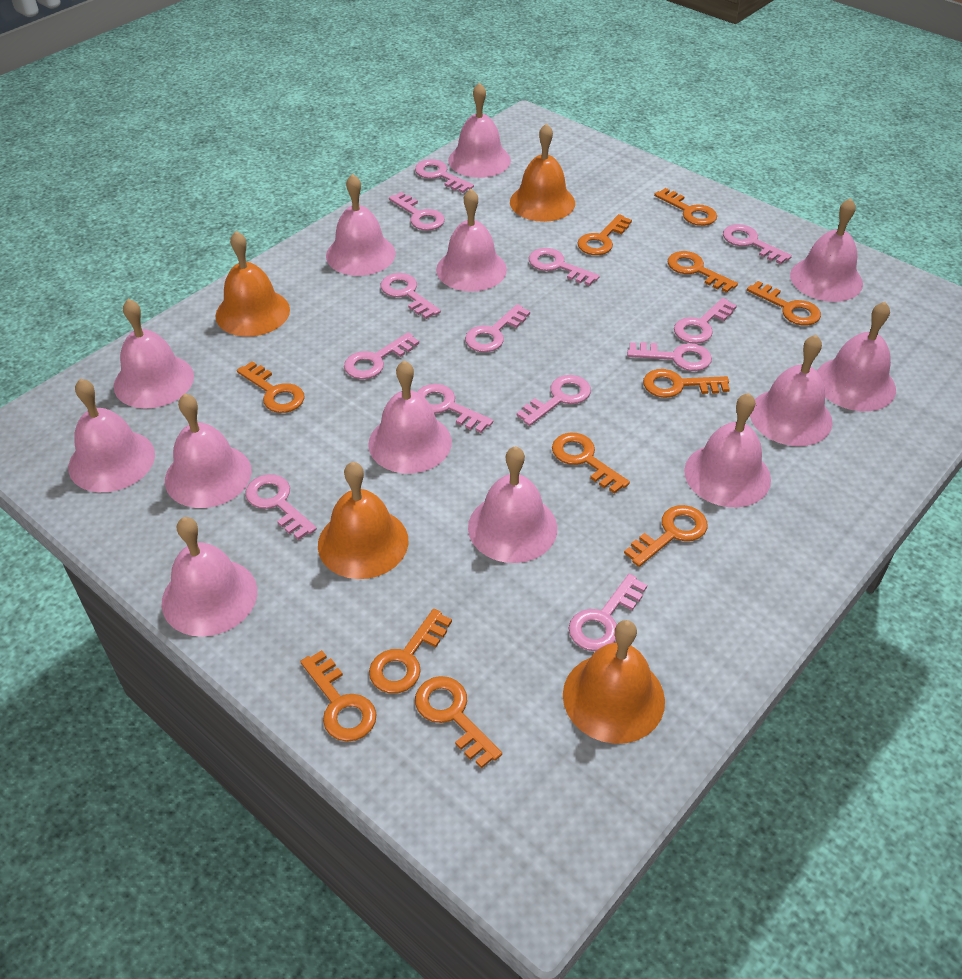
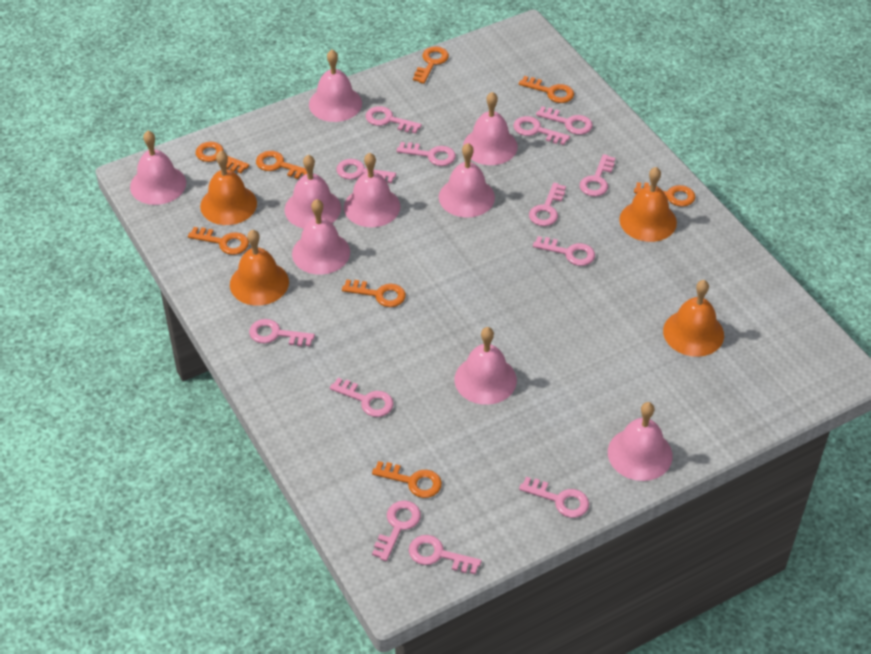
orange key: [237,361,305,413] [300,650,376,742] [369,609,452,693] [415,676,502,768] [552,432,630,494] [577,214,632,255] [624,505,708,567] [643,369,730,398] [654,188,717,226] [668,251,738,293] [747,281,821,326] = 11 -> [188,227,249,255] [195,142,249,173] [256,151,307,179] [342,279,406,307] [372,461,442,498] [413,46,449,84] [519,76,574,103] [634,182,696,207] = 8
pink bell: [68,378,155,492] [114,299,194,409] [161,517,257,637] [165,394,252,508] [326,174,396,276] [368,361,452,473] [436,189,507,292] [448,82,511,178] [468,446,557,563] [684,393,771,507] [750,335,832,446] [790,198,863,302] [817,302,896,411] = 13 -> [130,131,186,205] [285,155,341,229] [292,199,350,275] [309,50,362,122] [344,153,401,227] [439,143,495,218] [455,327,517,405] [463,92,518,165] [608,402,673,481] = 9

